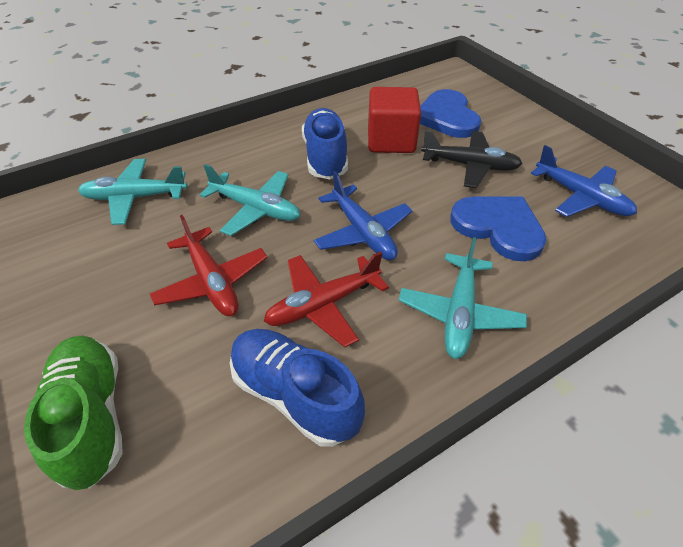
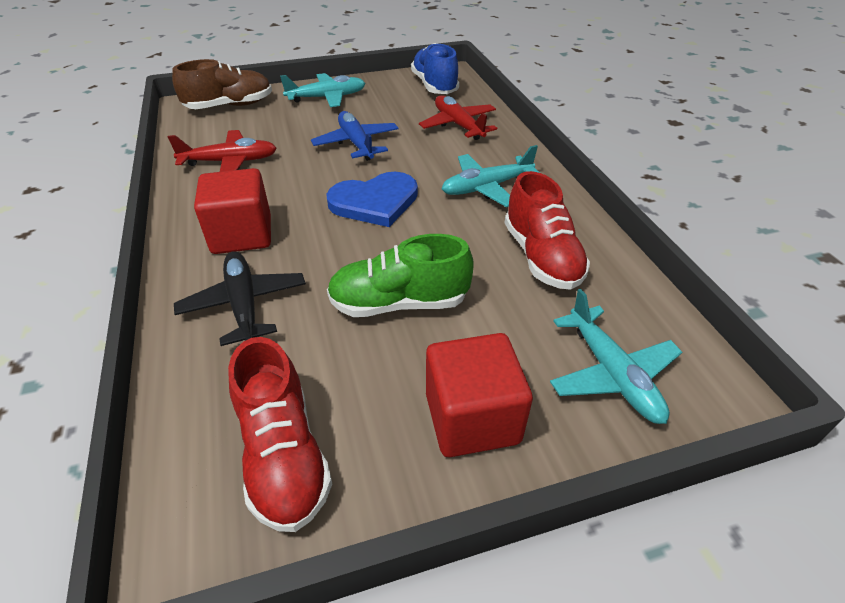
blue heart: [420,89,481,138] [450,196,547,261] = 2 -> [326,172,418,227] = 1
blue plane: [314,171,413,260] [530,145,637,217] = 2 -> [311,111,399,161] = 1
blue shoe: [230,329,365,447] [302,108,348,179] = 2 -> [411,43,459,94] = 1
brown shoe: none = 0 -> [172,59,272,109] = 1
red cube: [368,87,421,153] = 1 -> [194,168,271,254] [426,333,533,457] = 2
red shoe: none = 0 -> [228,337,332,532] [504,171,590,290] = 2

